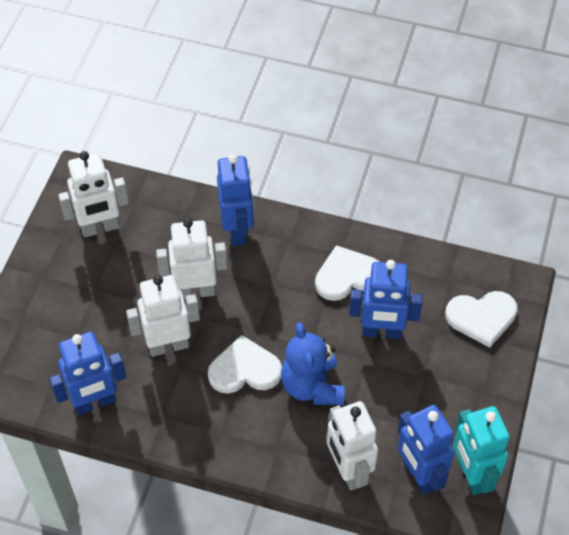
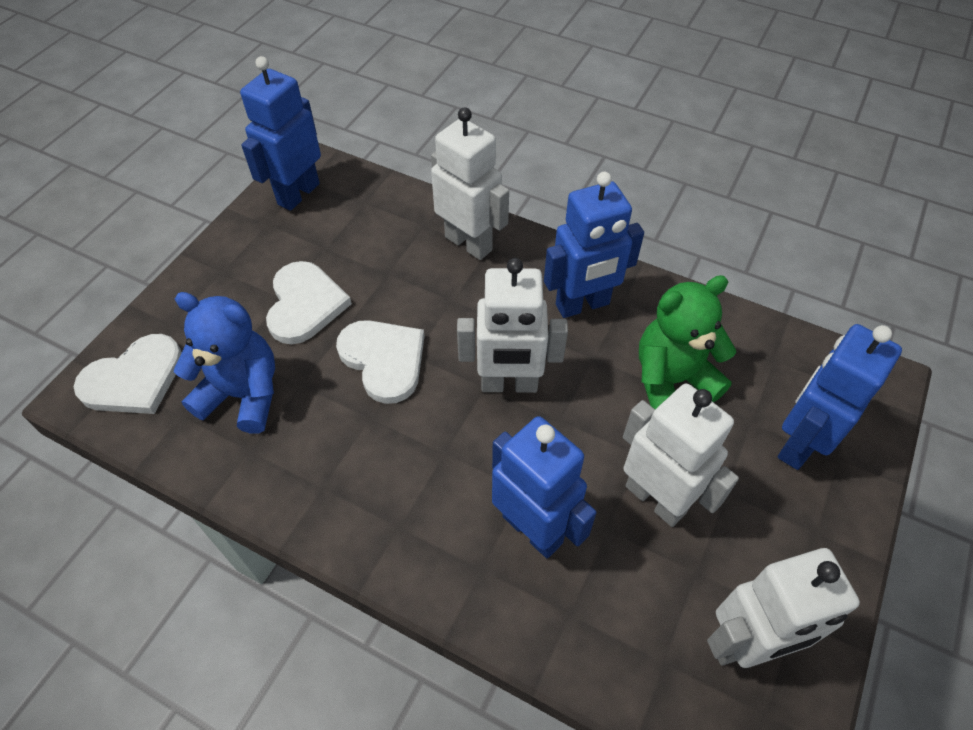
green teddy bear: none = 0 -> [639,275,736,409] = 1
turquoise robot: [453,406,510,495] = 1 -> none = 0

